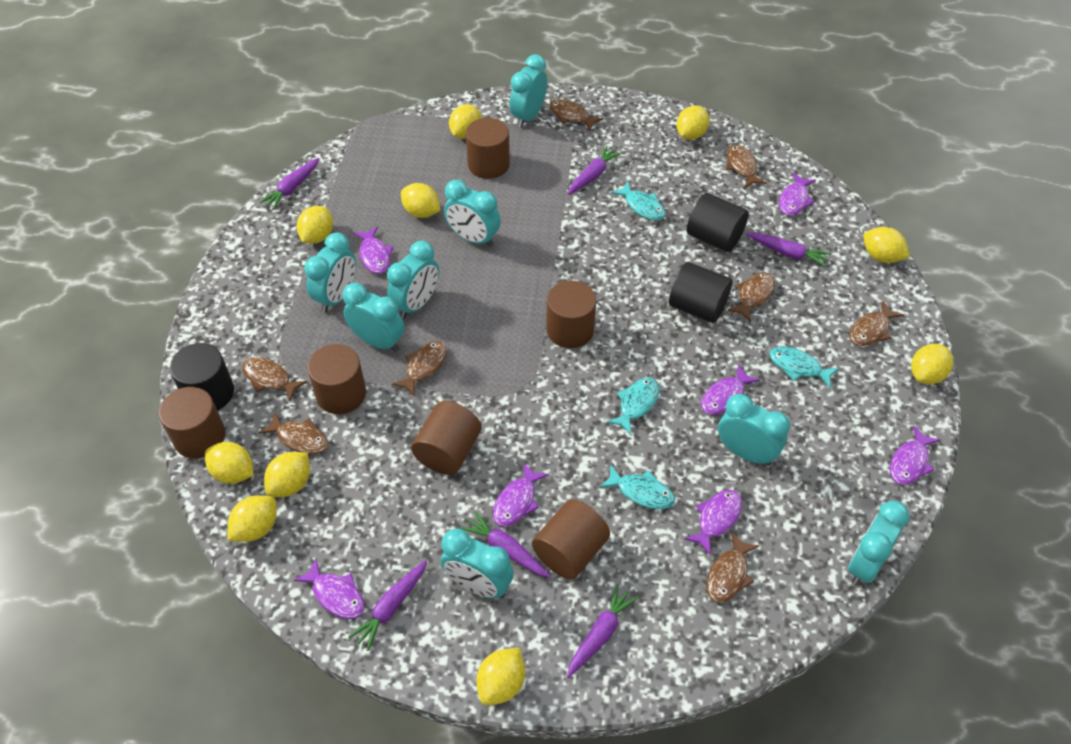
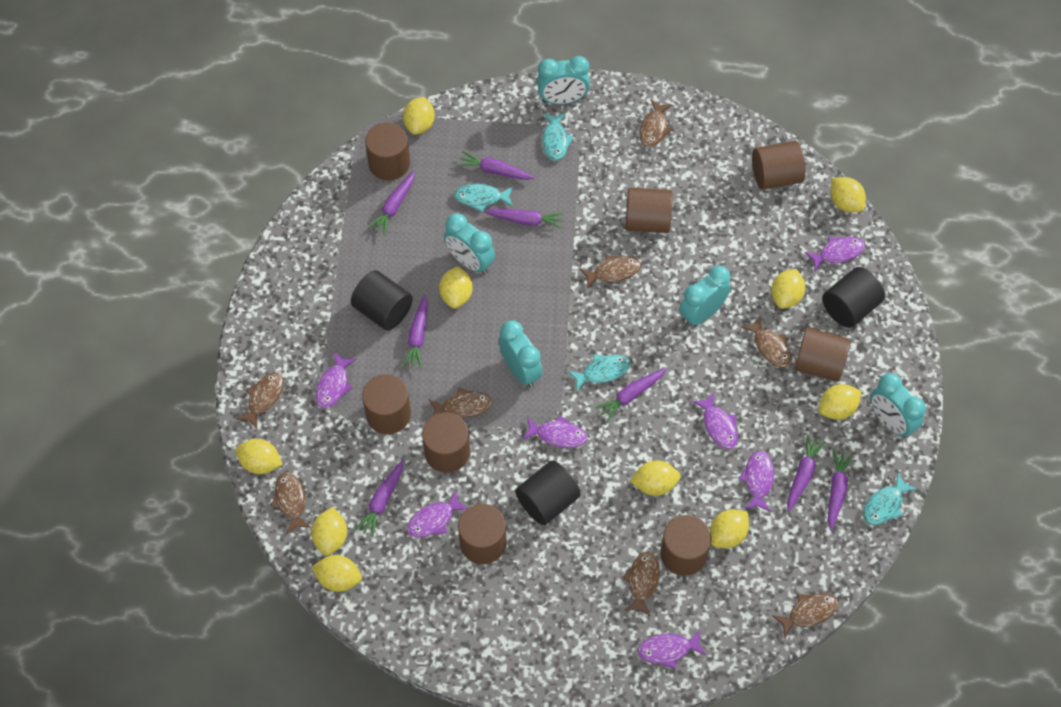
brown cylinder: [159,387,226,458] [307,344,366,414] [411,401,482,475] [466,118,510,179] [532,499,610,579] [546,281,596,348] = 6 -> [362,374,411,434] [365,122,410,181] [422,413,470,473] [458,504,507,564] [626,188,672,233] [660,515,711,576] [752,141,806,190] [794,327,851,382] = 8
purple carrot: [259,158,319,210] [348,560,427,651] [460,511,551,578] [567,584,639,678] [568,146,622,195] [746,232,831,267] = 6 -> [355,460,403,537] [368,171,415,235] [402,295,428,369] [457,151,535,180] [484,209,565,229] [595,368,667,422] [787,435,826,512] [828,450,853,530] = 8
turquoise clock: [304,233,356,312] [342,282,404,352] [387,241,439,319] [441,529,514,598] [444,180,501,247] [510,54,547,128] [718,394,790,466] [848,501,909,585] = 8 -> [444,213,495,274] [499,320,542,388] [537,56,590,104] [679,266,731,327] [870,373,926,438] = 5

